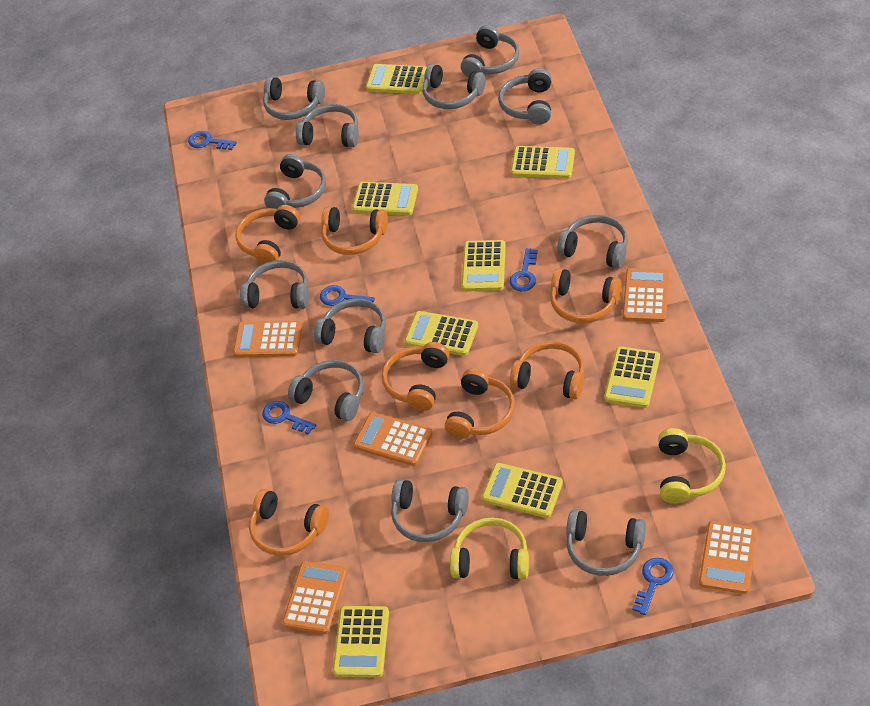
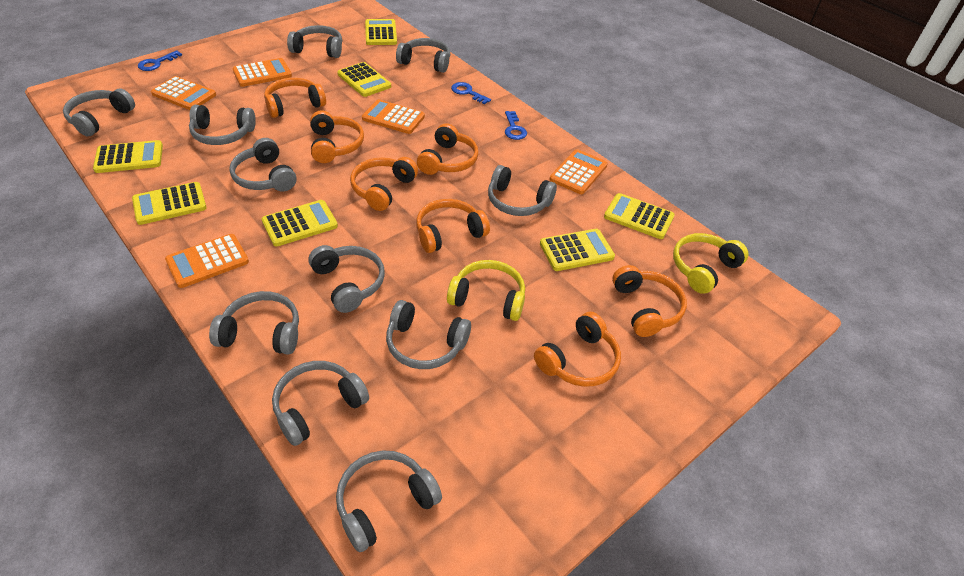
blue key: [188,131,237,150] [262,401,316,435] [320,285,375,307] [510,248,538,291] [632,558,674,615] = 5 -> [138,50,182,71] [451,82,491,104] [505,111,527,140] = 3
grey headphones: [240,260,309,309] [263,77,325,120] [264,154,326,209] [288,360,364,421] [296,104,359,147] [314,298,386,353] [391,479,469,542] [422,64,486,109] [461,25,519,77] [498,68,551,125] [557,215,628,268] [566,510,646,576] = 12 -> [63,88,135,136] [189,105,256,145] [209,291,299,354] [229,138,297,192] [272,361,369,446] [287,25,342,58] [308,245,385,313] [336,450,442,552] [386,300,471,369] [396,38,450,73] [488,165,557,216] = 11
yellow calculator: [333,606,389,677] [352,182,418,215] [366,64,427,94] [405,311,478,356] [462,240,506,291] [482,463,563,518] [511,146,575,178] [604,346,660,408] = 8 -> [93,140,163,173] [132,182,207,225] [262,200,338,247] [337,62,391,97] [365,19,397,45] [540,229,615,271] [604,193,675,239] = 7

